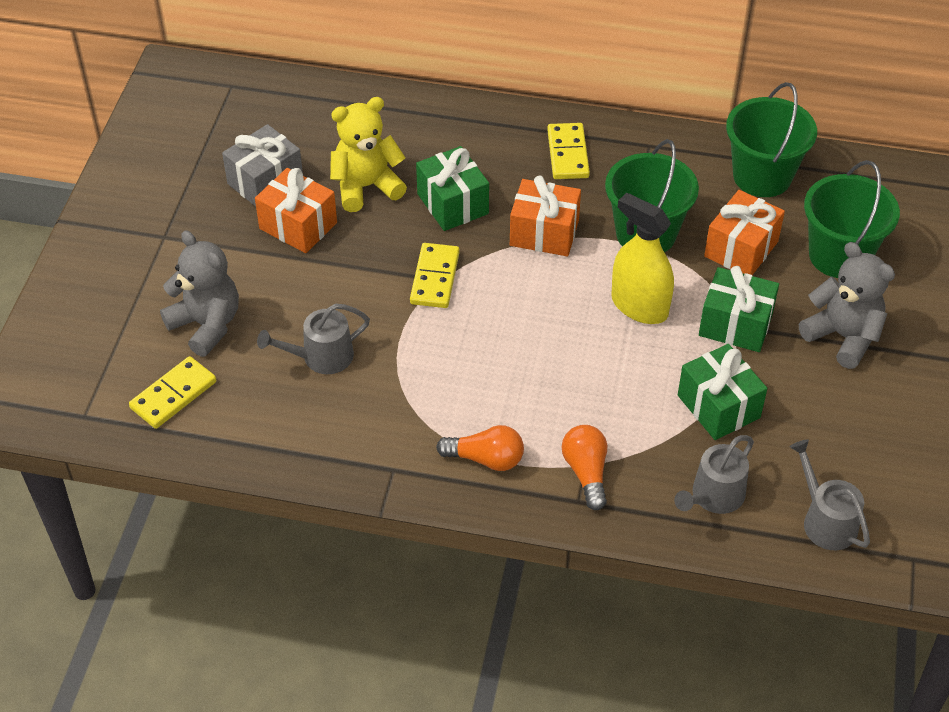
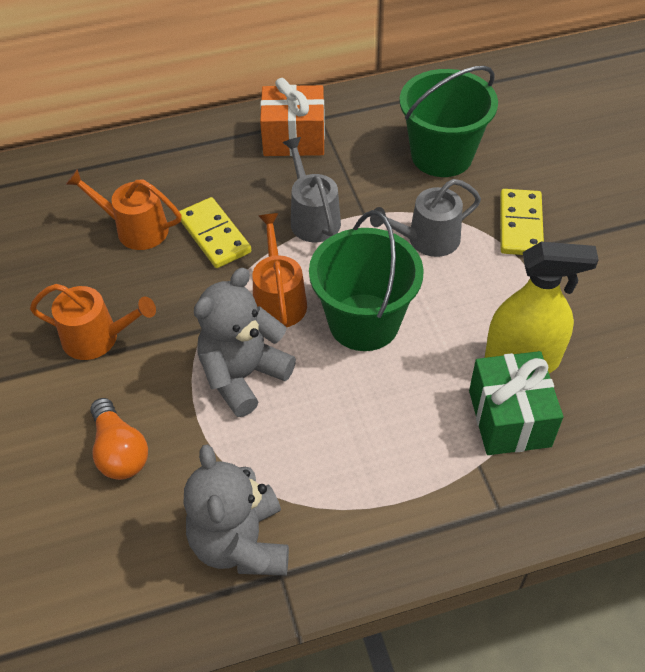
green bucket: [605,139,699,252] [726,82,817,197] [804,160,900,278] = 3 -> [309,210,424,351] [400,66,498,177] = 2
green gift: [416,146,489,231] [678,344,767,440] [699,266,779,352] = 3 -> [469,351,563,455] = 1
grey gift: [222,124,303,207] = 1 -> none = 0
grey watering can: [257,304,370,374] [674,435,754,514] [790,439,870,550] = 3 -> [283,137,341,242] [370,179,481,257] = 2
orange gift: [255,168,337,253] [510,175,581,256] [704,190,785,275] = 3 -> [260,78,325,156] = 1
orange light bulb: [436,425,524,471] [562,425,607,510] = 2 -> [90,398,148,480] = 1
orange watering can: none = 0 -> [30,284,156,360] [66,169,182,250] [253,213,307,327] = 3
yellow domino: [129,356,216,429] [410,243,460,308] [547,123,590,179] = 3 -> [179,197,251,268] [500,189,544,255] = 2
yellow teddy bear: [330,97,407,212] = 1 -> none = 0

